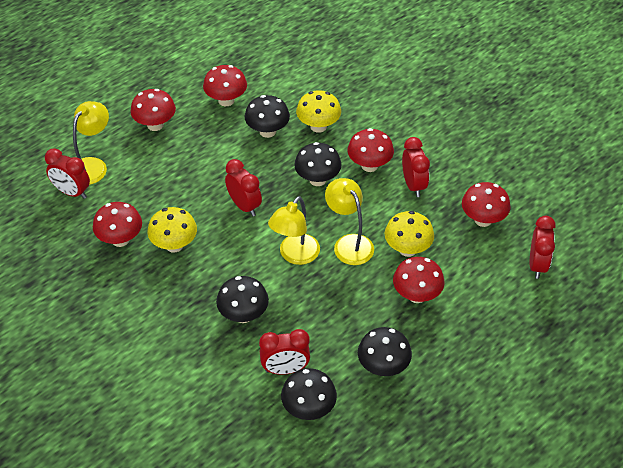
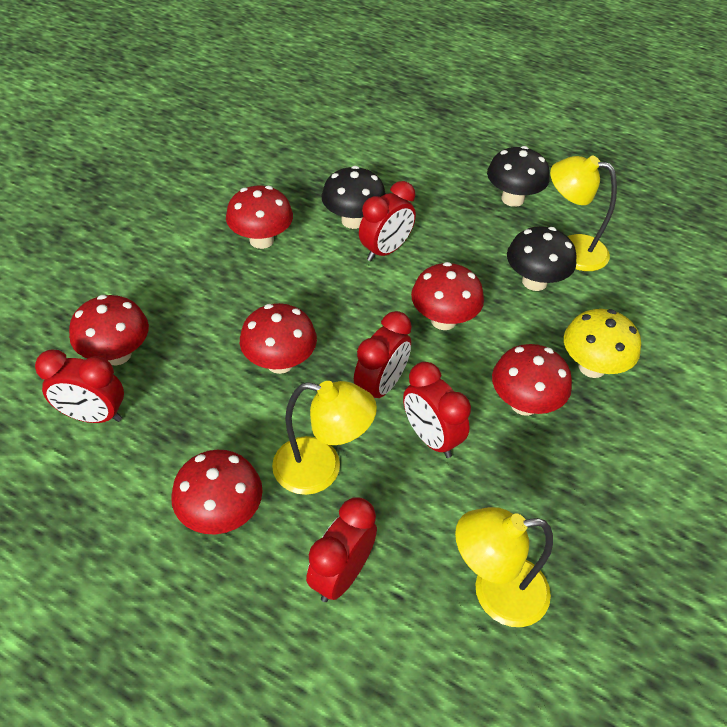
black mushroom: [216,276,269,323] [245,95,290,138] [281,368,337,420] [294,142,342,186] [358,327,412,376] = 5 -> [322,166,386,229] [487,146,550,207] [507,226,577,291] = 3
yellow mushroom: [147,207,197,252] [296,90,341,133] [385,211,434,257] = 3 -> [564,309,641,378] = 1

